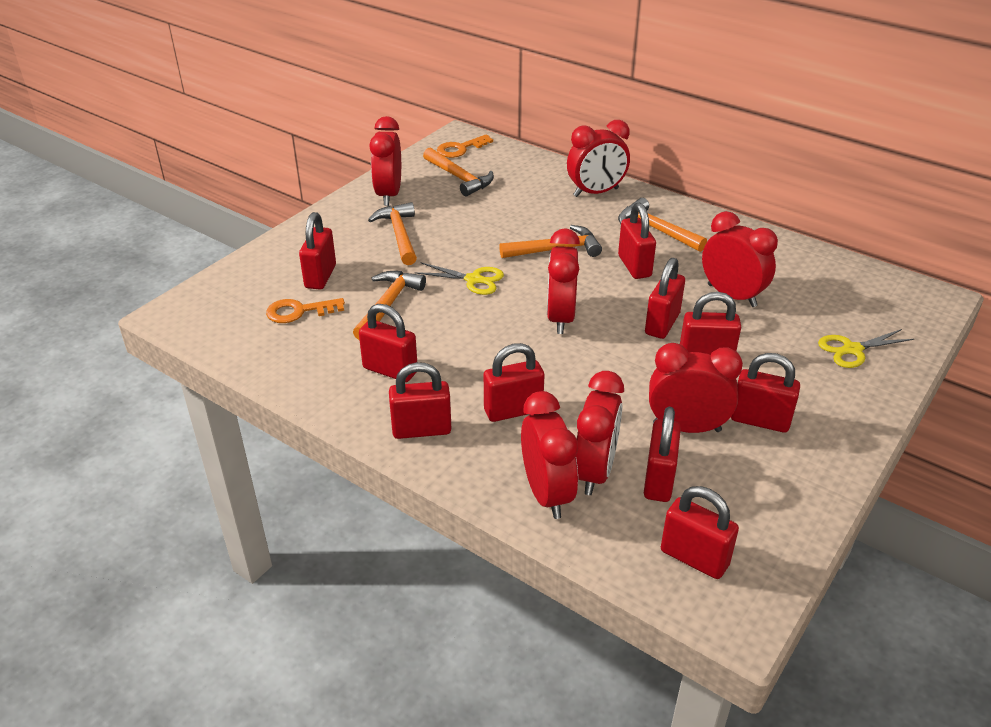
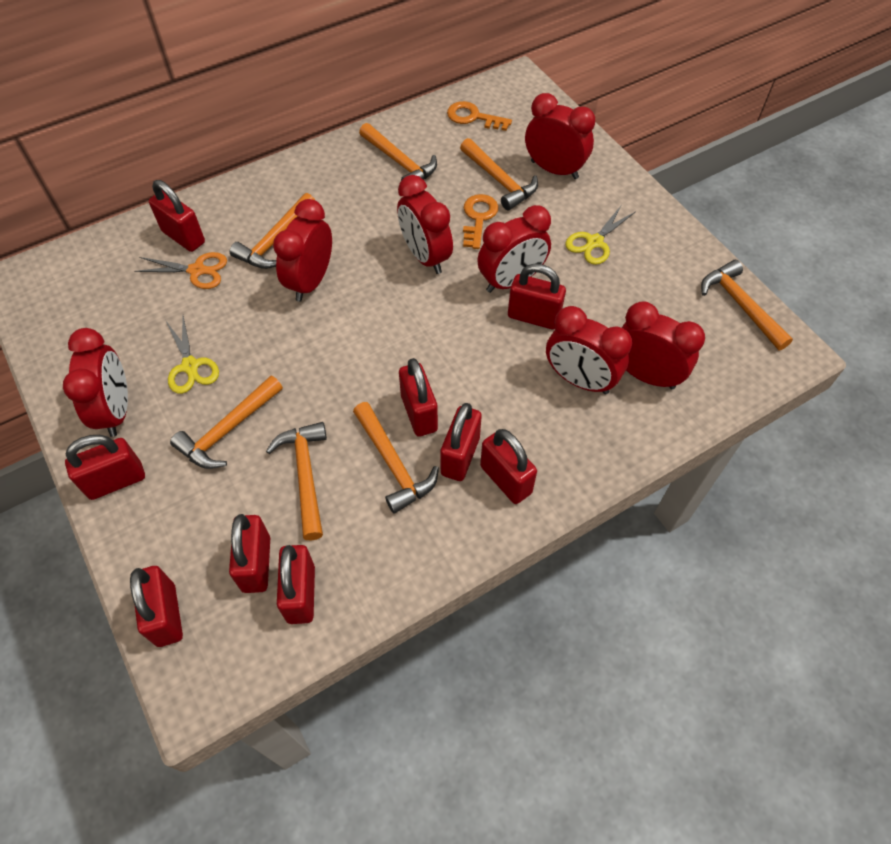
orange hammer: [353,271,426,340] [368,202,417,265] [423,148,494,196] [499,225,602,258] [618,198,707,252] = 5 -> [170,376,283,469] [230,193,315,269] [266,422,327,541] [353,402,439,514] [359,123,437,181] [460,138,538,210] [701,260,793,350] = 7
orange scissors: none = 0 -> [135,252,227,289] = 1
red padlock: [299,212,336,289] [359,304,417,382] [389,362,451,439] [484,343,545,422] [618,203,656,279] [644,407,681,502] [645,258,685,339] [661,486,739,579] [680,292,741,355] [731,353,800,433] = 10 -> [65,435,145,500] [130,566,183,647] [149,180,205,252] [229,514,270,593] [277,545,315,624] [399,358,438,437] [440,403,482,481] [480,429,537,504] [508,263,566,329] = 9

